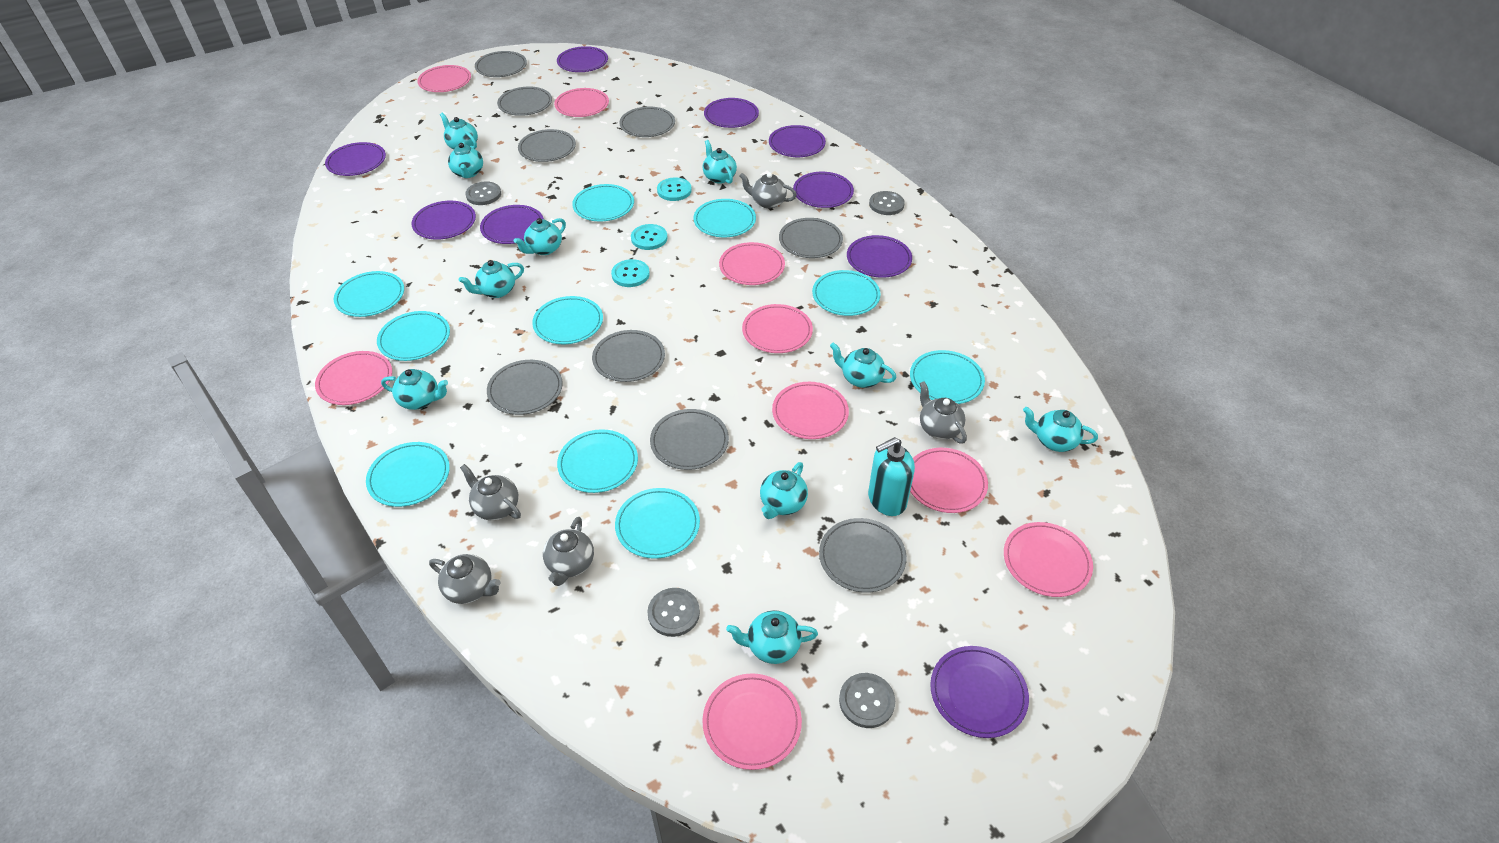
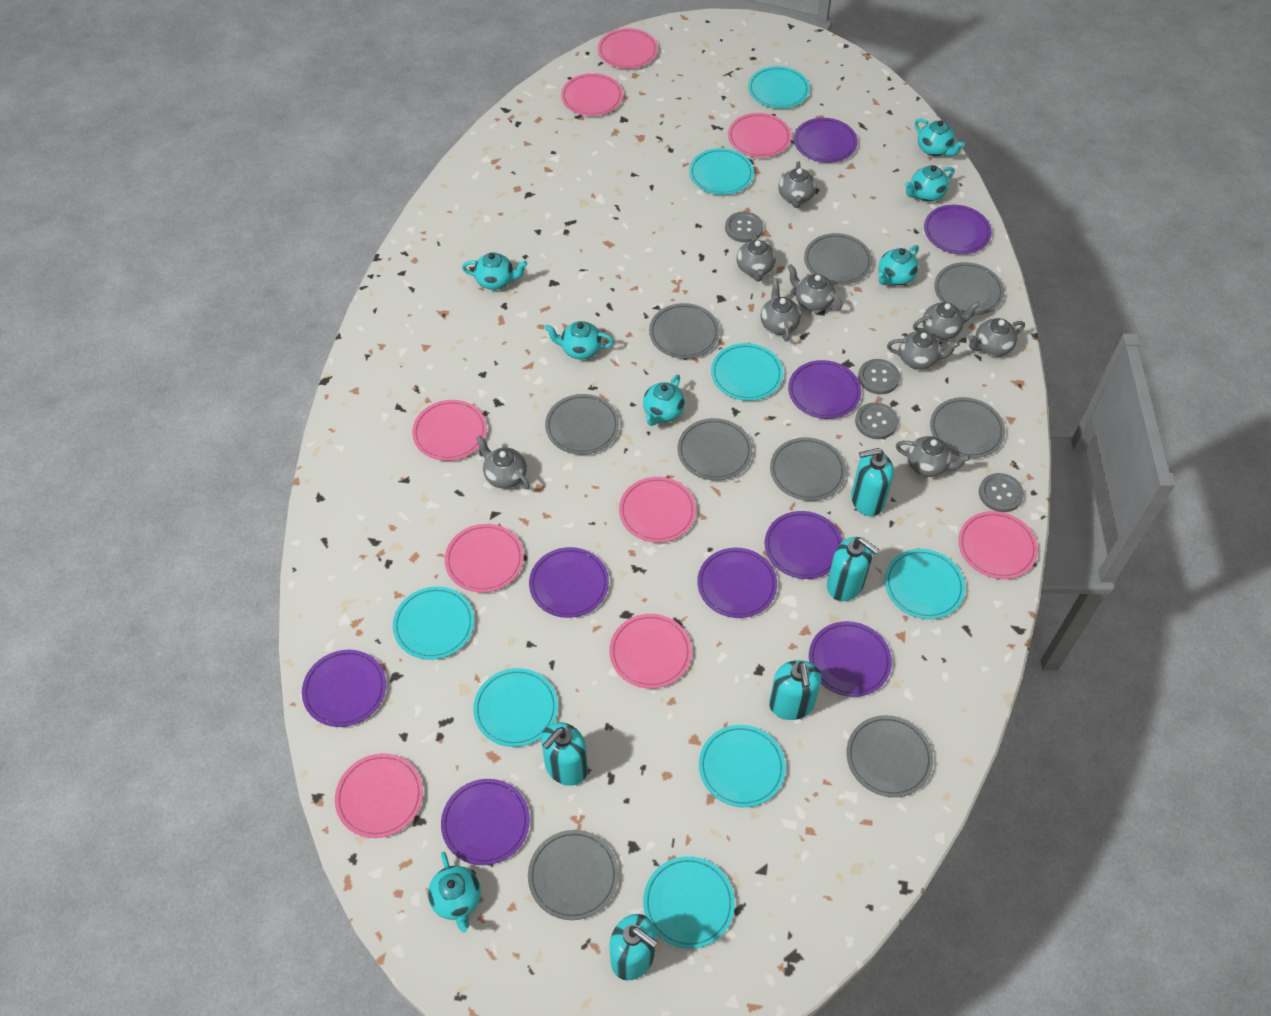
grey teapot: [429,554,500,604] [460,464,521,520] [543,517,594,586] [739,172,797,209] [919,381,967,444] = 5 -> [476,435,530,489] [737,232,776,281] [761,279,801,342] [778,161,816,208] [787,264,843,312] [887,331,960,370] [896,436,971,477] [913,301,980,340] [968,318,1025,357] = 9
turquoise button: [611,259,650,287] [631,224,668,250] [657,178,692,201] = 3 -> none = 0
turquoise plate: [334,271,404,317] [366,442,450,507] [377,311,450,361] [532,296,603,344] [557,429,638,493] [572,184,634,222] [615,488,700,559] [693,199,756,237] [812,270,881,316] [910,350,985,404] = 10 -> [393,586,474,660] [473,668,558,747] [643,856,735,949] [689,148,754,195] [699,725,786,807] [711,343,783,401] [748,66,810,109] [885,549,965,619] = 8
turquoise soap dispenser: [868,437,915,516] = 1 -> [541,722,588,786] [610,914,657,981] [769,660,822,720] [827,537,879,601] [851,448,894,516] = 5
turquoise teapot: [381,369,448,410] [440,113,478,149] [448,142,483,178] [459,260,524,298] [514,218,566,255] [703,140,737,184] [726,610,818,664] [760,462,808,519] [830,342,896,388] [1023,407,1098,452] = 10 -> [428,852,481,933] [462,252,527,290] [545,321,614,360] [643,375,685,426] [878,245,919,285] [905,165,955,202] [915,118,965,157] = 7

